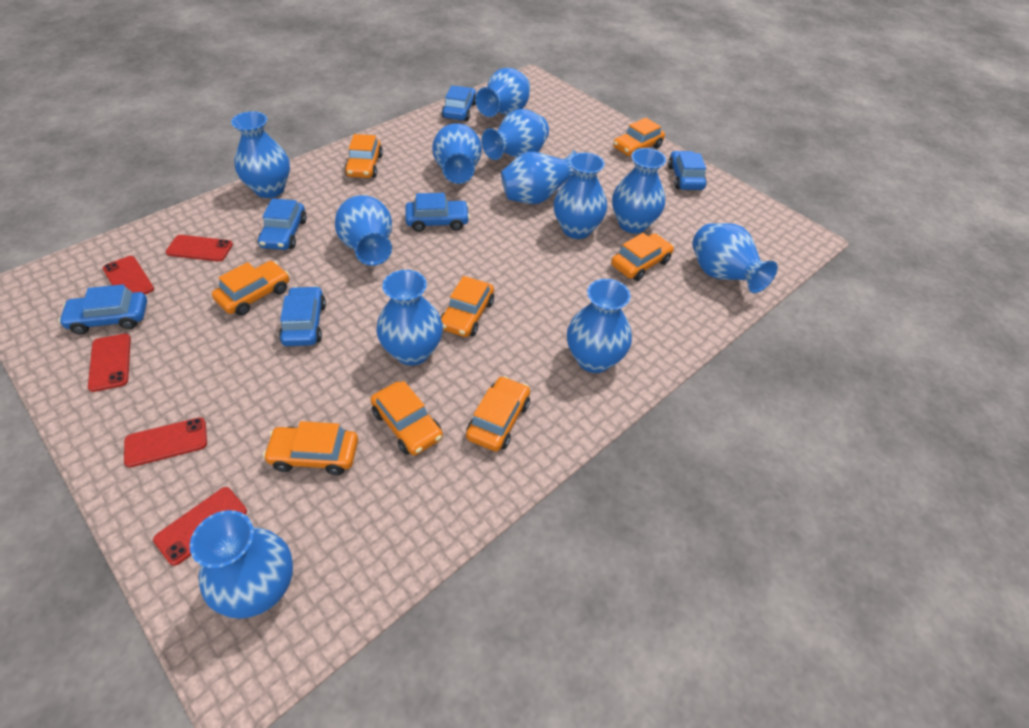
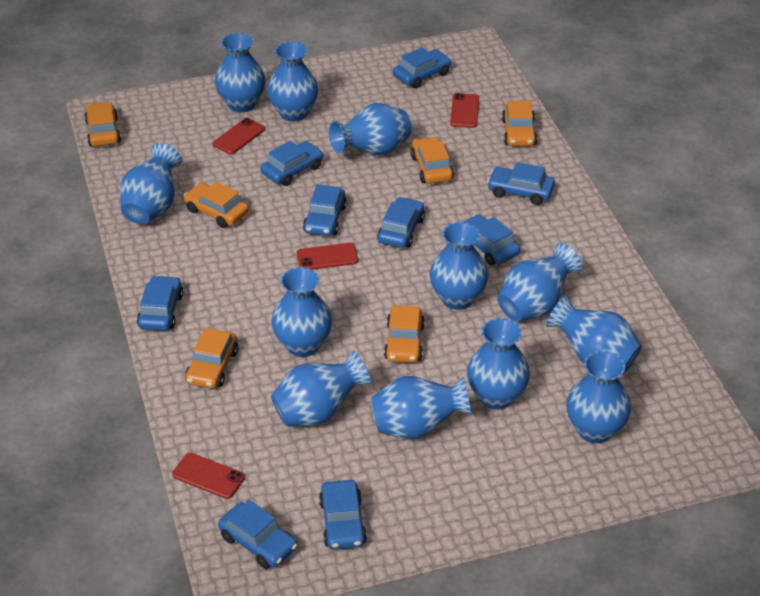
blue car: [58,284,147,334] [258,198,307,250] [279,286,326,346] [405,193,470,232] [442,86,476,121] [668,151,707,190] = 6 -> [137,275,183,331] [218,500,297,569] [261,141,323,186] [303,184,347,236] [319,480,367,550] [377,197,425,248] [393,47,452,88] [464,214,520,265] [487,162,555,205] = 9
orange car: [212,261,289,316] [263,421,358,475] [345,134,383,178] [370,381,443,455] [440,276,494,337] [466,376,530,452] [611,233,674,281] [613,118,665,156] = 8 -> [84,102,121,147] [184,182,249,228] [185,328,238,389] [384,305,425,363] [411,137,454,184] [502,101,537,146] = 6
red phone: [88,333,131,392] [103,256,154,294] [124,417,207,468] [153,487,247,566] [166,235,233,262] = 5 -> [172,453,245,499] [213,118,265,154] [297,243,358,270] [450,93,479,128] = 4

